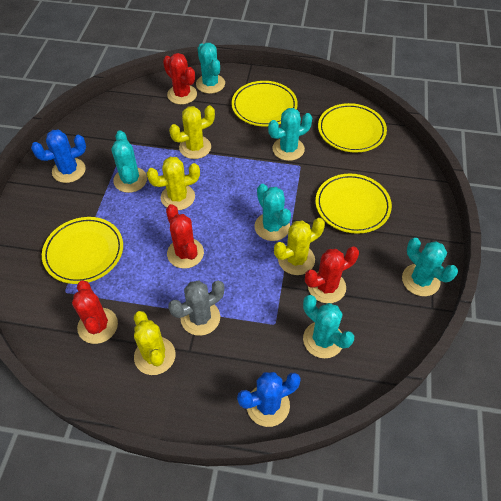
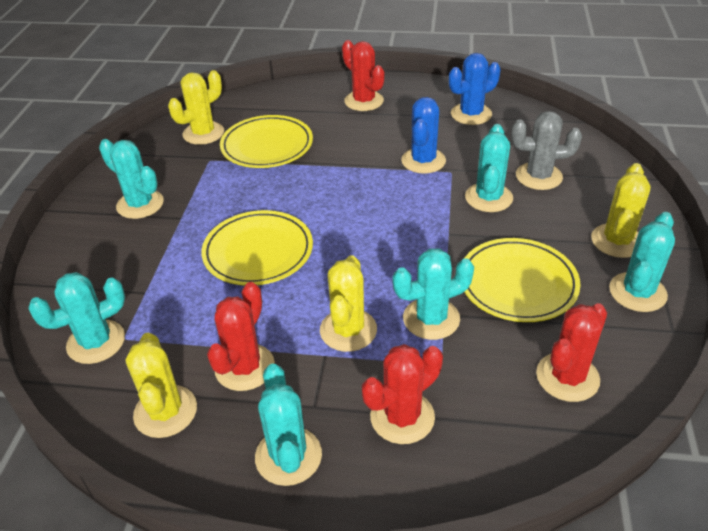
yellow plate: [42,217,123,284] [232,81,298,127] [315,174,392,234] [318,103,387,153] = 4 -> [201,210,313,286] [220,115,313,168] [464,238,581,322] = 3

